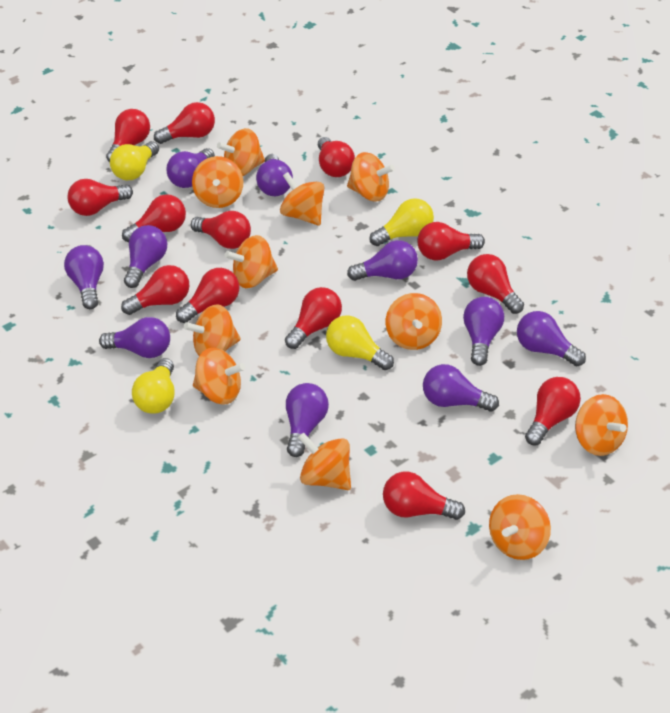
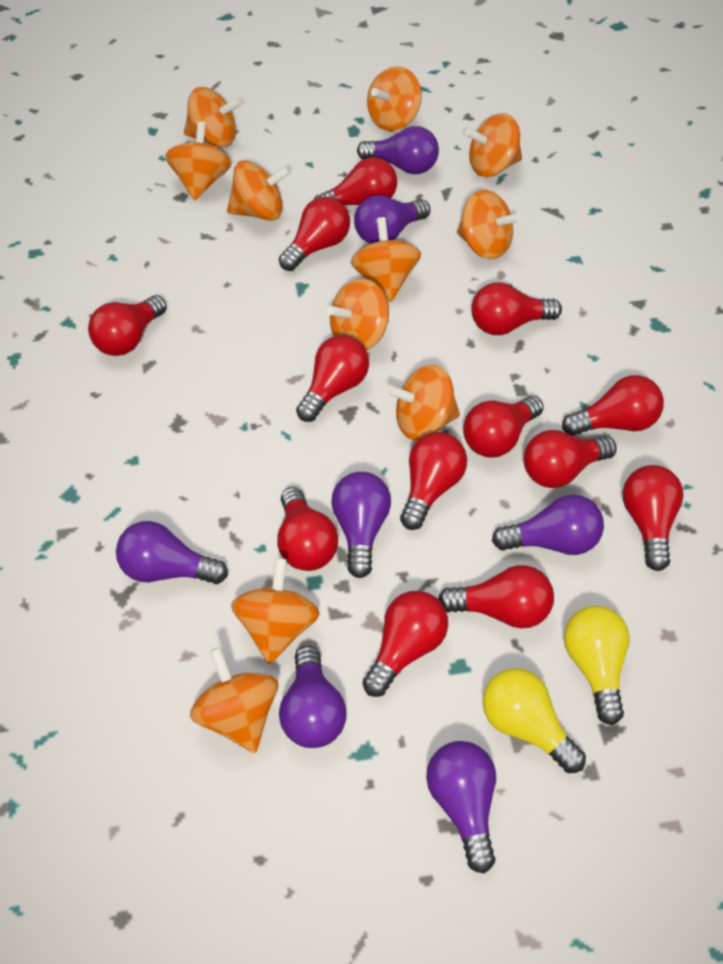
purple light bulb: [64,245,104,309] [99,317,170,358] [124,225,167,288] [167,148,215,188] [256,154,293,196] [286,383,329,457] [347,240,418,281] [423,364,499,412] [463,297,504,366] [517,311,586,366] = 10 -> [116,521,228,584] [279,646,347,748] [331,472,391,578] [354,195,430,244] [357,126,439,174] [426,741,496,873] [492,494,604,555] = 7
yellow light bulb: [110,141,159,180] [132,358,175,414] [326,315,394,370] [369,198,434,246] = 4 -> [483,668,586,773] [564,606,630,725] = 2

